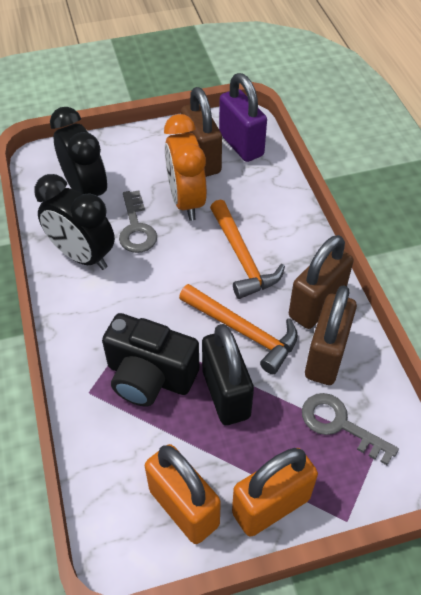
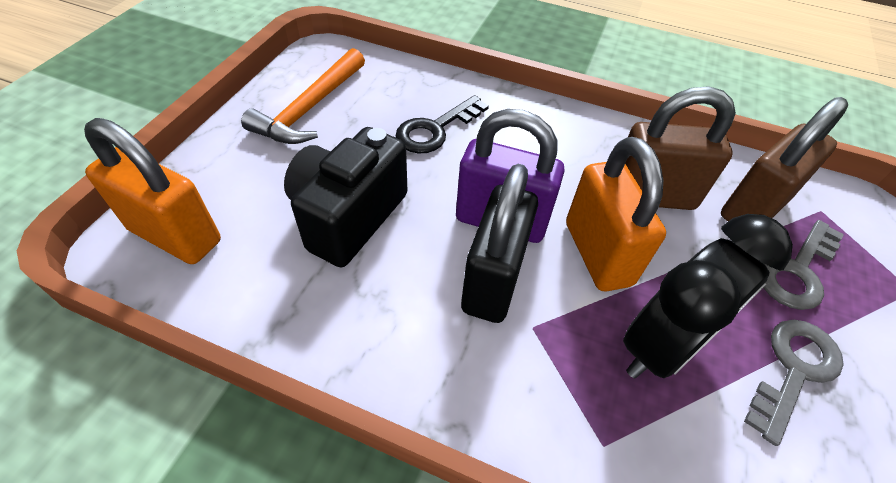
black clock: [35,174,115,270] [50,107,107,196] = 2 -> [623,214,793,379] = 1
black key: none = 0 -> [396,95,489,153] = 1
brown padlock: [181,87,222,177] [289,235,354,329] [305,285,357,385] = 3 -> [625,87,736,210] [721,97,848,221] = 2
orange clock: [164,114,207,221] = 1 -> none = 0
orange hammer: [179,284,298,374] [210,199,285,299] = 2 -> [241,48,365,144] = 1

